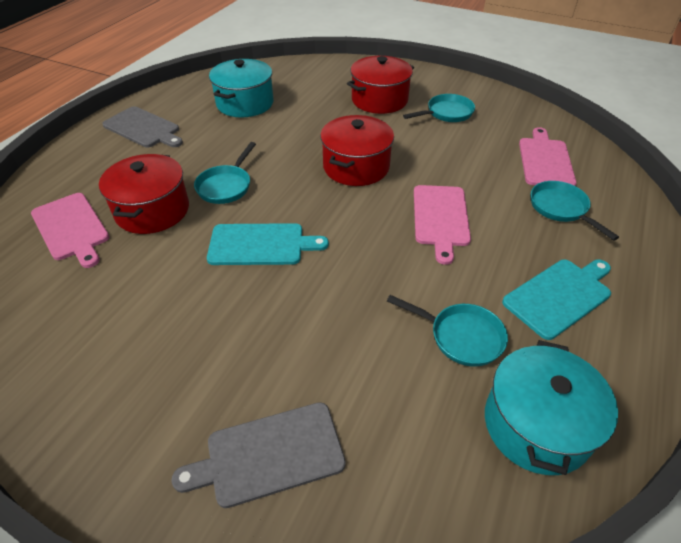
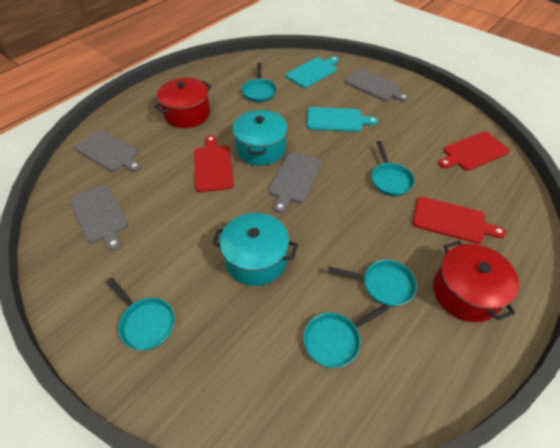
grey cutting board: [102,106,183,148] [172,402,346,508] = 2 -> [70,185,128,251] [75,130,141,172] [269,152,322,213] [345,69,409,102] = 4
pink cutting board: [31,193,109,268] [414,185,471,265] [519,127,577,186] = 3 -> none = 0
red cutting board: none = 0 -> [194,135,234,192] [413,197,506,244] [438,132,510,171] = 3
red pot: [99,154,189,234] [320,115,394,186] [347,56,414,114] = 3 -> [154,78,212,128] [433,241,519,322] = 2
turquoise pan: [194,142,256,204] [387,295,508,367] [403,94,475,122] [531,181,619,241] = 4 -> [107,278,175,350] [242,63,277,102] [304,304,390,368] [328,260,417,307] [372,141,415,196] = 5

